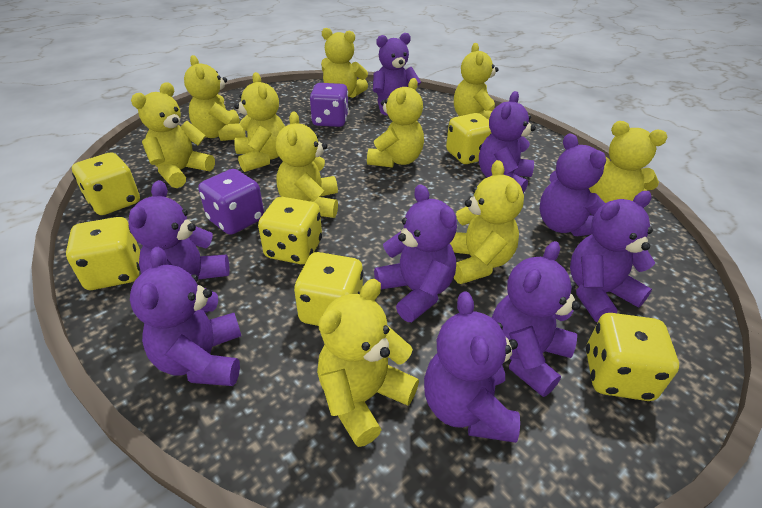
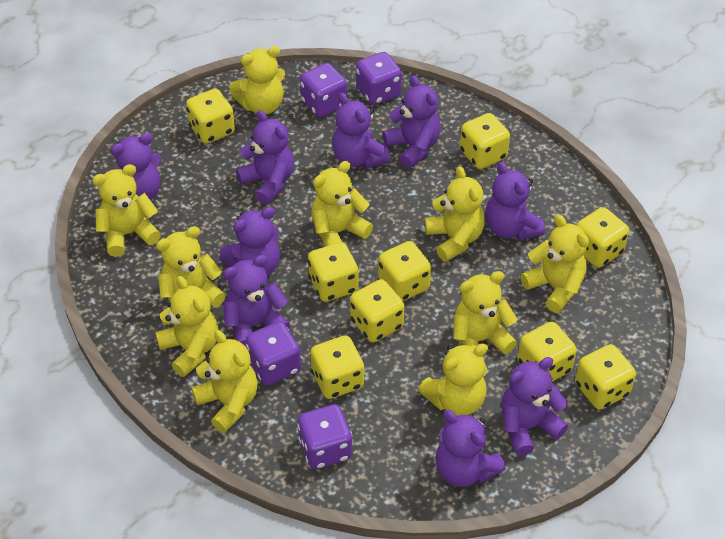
purple dice: [198,169,264,235] [310,83,349,127] = 2 -> [246,321,301,385] [297,404,352,469] [300,63,347,117] [356,52,402,105] = 4
yellow dice: [66,217,140,290] [72,152,140,215] [258,197,322,264] [294,252,363,326] [446,113,492,164] [586,313,679,401] = 6 -> [186,89,235,144] [308,242,359,302] [310,336,364,399] [350,279,405,342] [378,241,431,301] [460,113,510,169] [518,322,577,382] [575,344,636,410] [577,207,629,268] = 9

